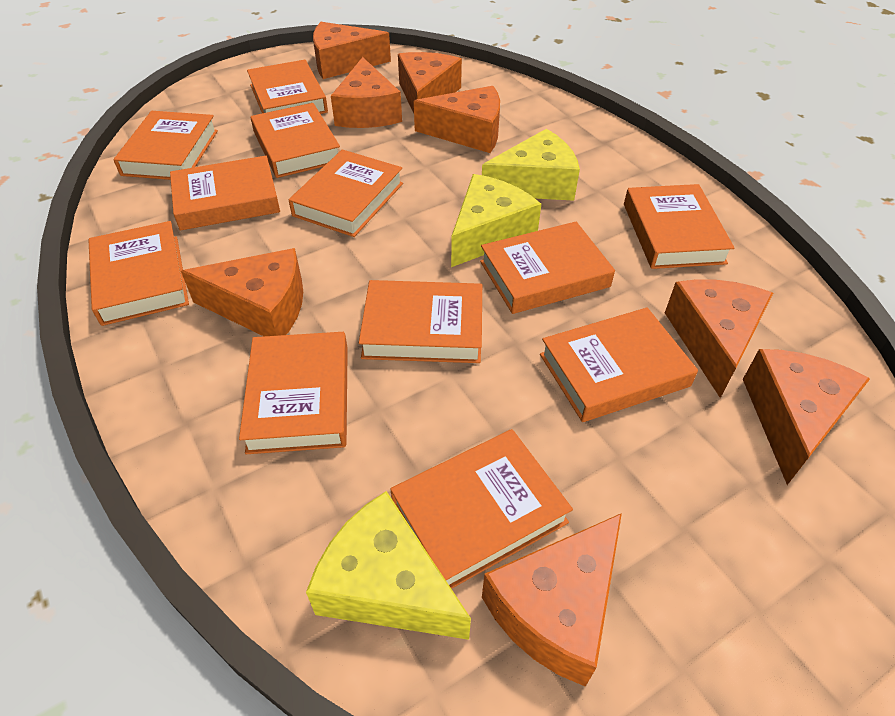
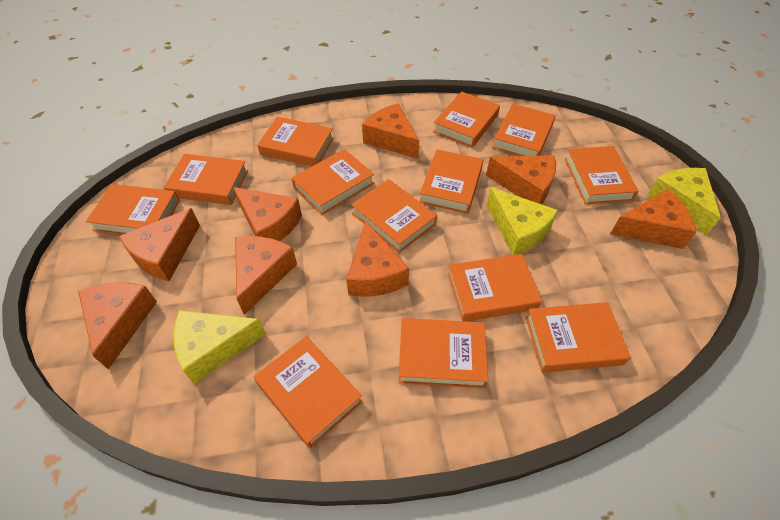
orange book: [89,221,189,326] [113,111,218,180] [170,156,280,231] [239,332,348,454] [247,60,328,114] [251,103,340,178] [289,149,403,237] [359,280,482,363] [390,429,573,589] [480,222,615,314] [540,307,698,422] [624,184,735,269] = 12 -> [86,184,180,235] [164,154,248,205] [254,336,363,448] [257,117,334,166] [292,149,374,215] [351,179,437,253] [398,318,488,388] [419,149,483,214] [433,91,500,148] [448,254,542,321] [492,104,555,156] [526,302,631,373] [565,146,638,204] = 13

